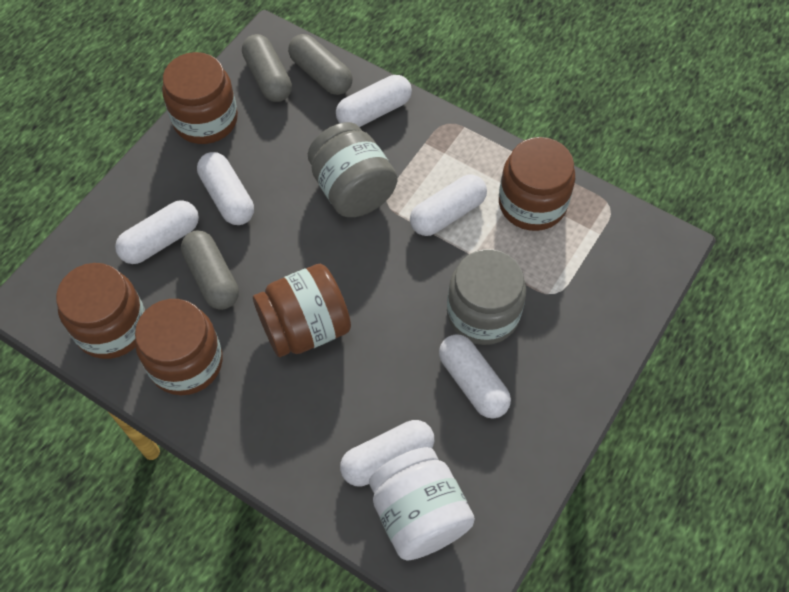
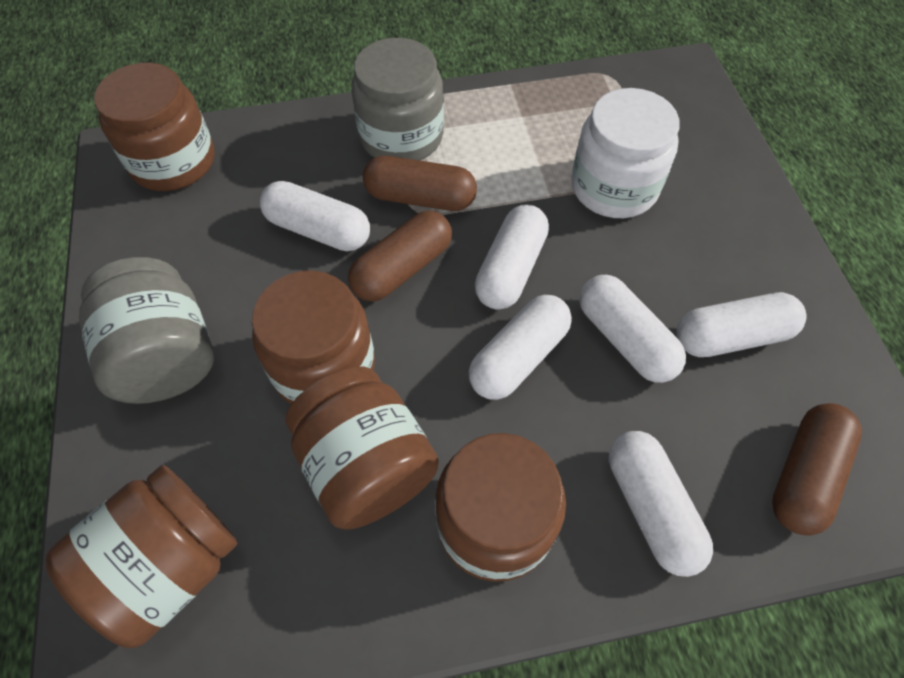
brown capsule: none = 0 -> [348,210,452,301] [363,156,477,211] [772,403,862,536] = 3
grey capsule: [181,231,239,310] [242,34,292,102] [288,34,353,95] = 3 -> none = 0

